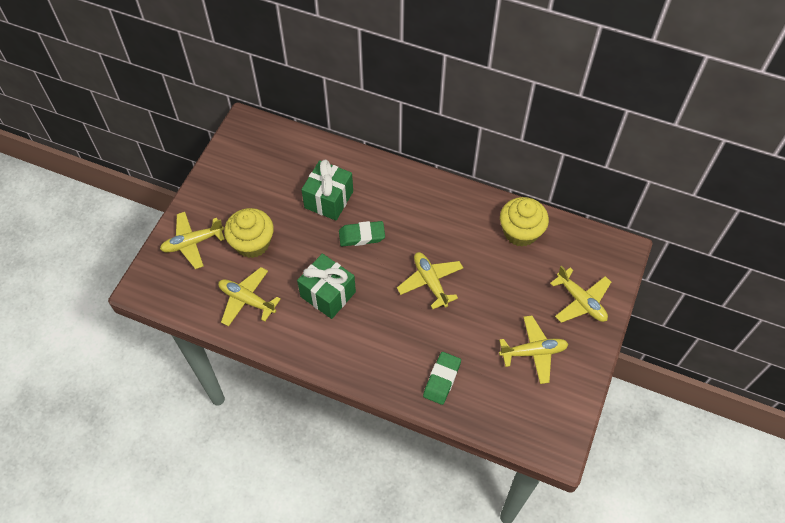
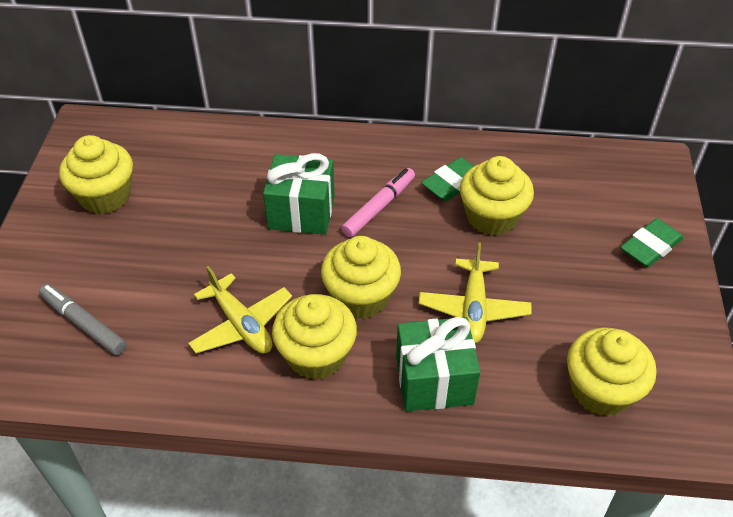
grey marker: none = 0 -> [39,284,127,355] = 1
pink marker: none = 0 -> [341,168,415,237] = 1
yellow cupcake: [224,208,274,258] [500,197,549,247] = 2 -> [59,135,133,214] [272,294,357,380] [321,236,401,319] [460,156,534,236] [567,327,656,416] = 5
yellow plane: [160,212,225,269] [218,267,281,327] [397,252,463,309] [499,316,568,384] [550,266,611,323] = 5 -> [188,266,292,354] [419,242,531,343] = 2

